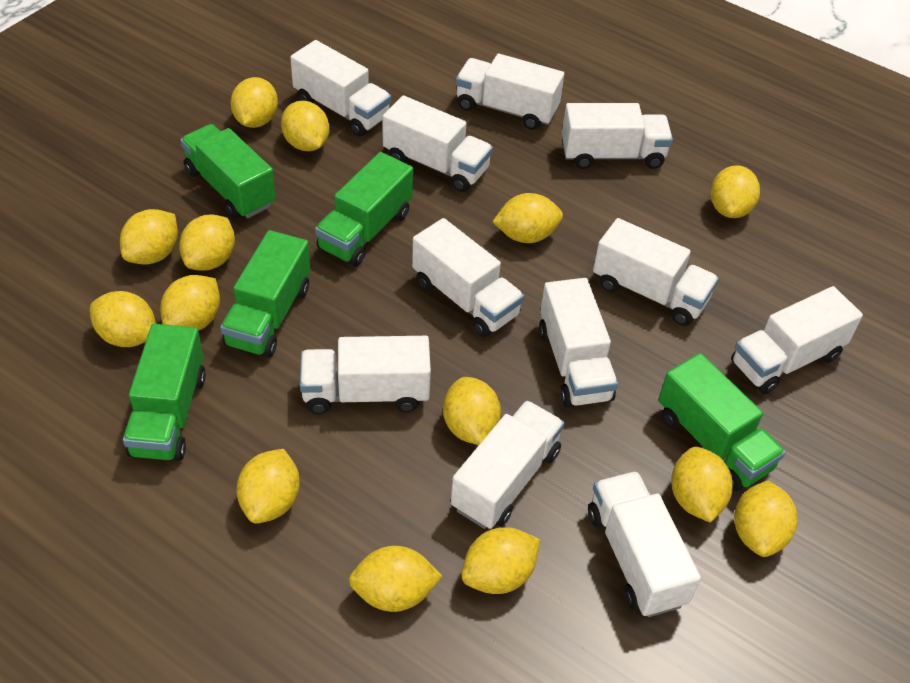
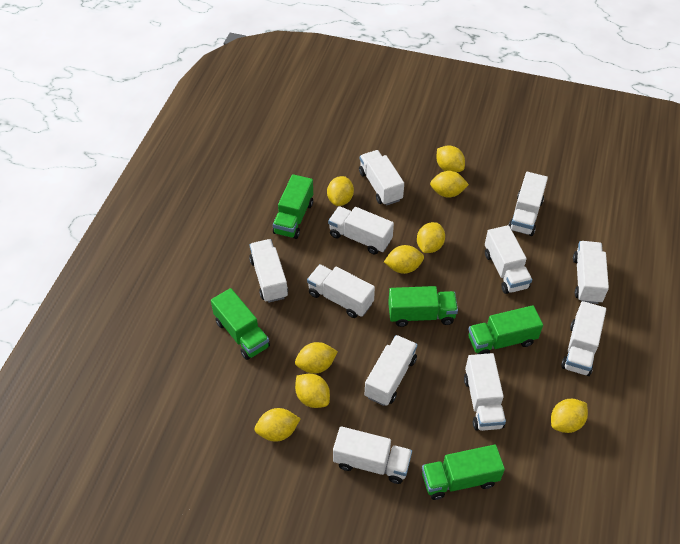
yellow lemon: [90,291,156,347] [120,209,178,265] [160,275,220,331] [179,215,235,271] [231,77,278,128] [237,449,300,524] [281,101,329,151] [349,546,442,612] [443,377,501,445] [461,527,540,594] [492,193,563,243] [671,447,733,523] [710,165,760,218] [734,480,798,557] = 14 -> [255,408,301,441] [295,342,338,373] [295,373,330,408] [327,176,354,206] [384,245,424,274] [417,222,445,253] [430,171,469,198] [436,145,465,173] [551,399,588,433] = 9

